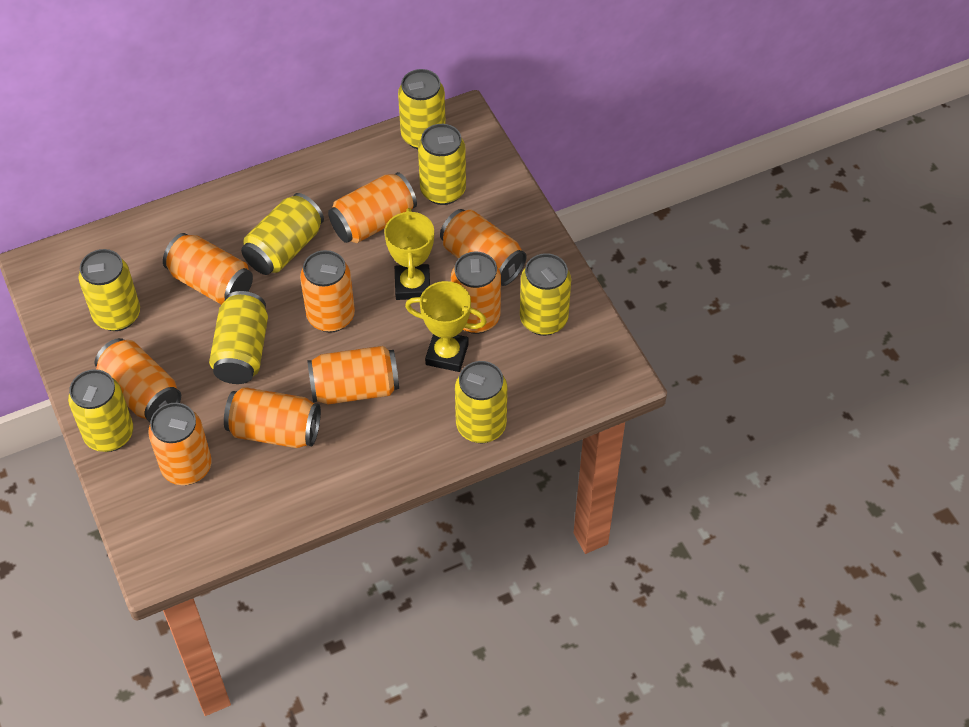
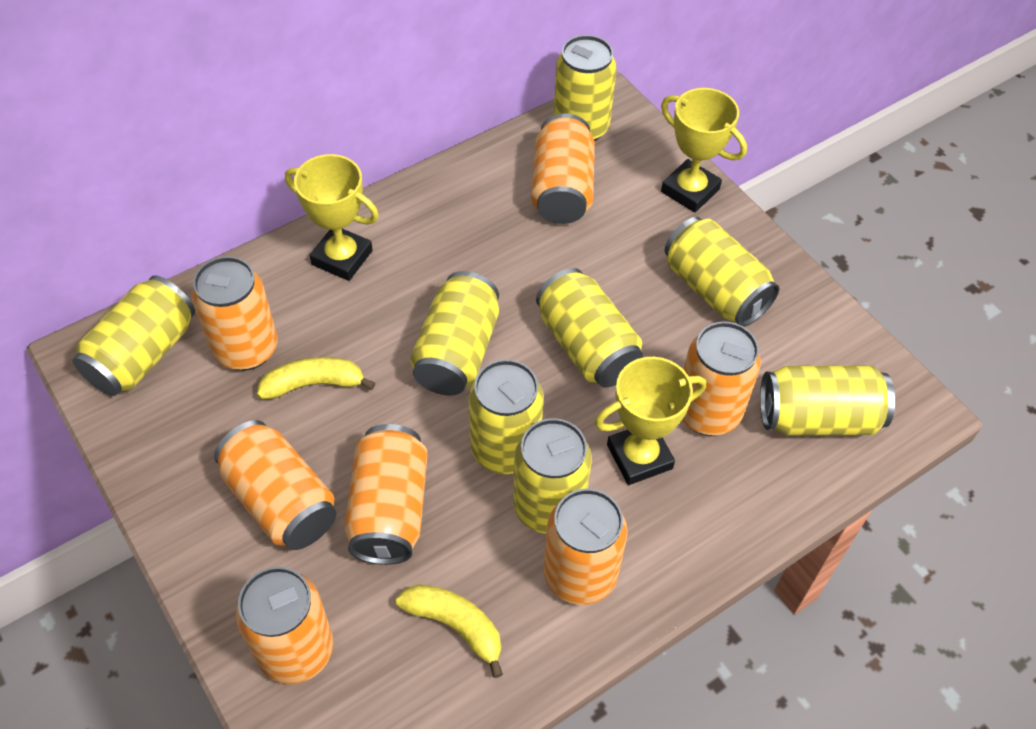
orange can: [95,338,181,422] [148,403,212,485] [163,233,253,305] [224,387,321,448] [300,250,355,333] [307,346,399,404] [328,172,417,243] [440,209,527,286] [451,252,501,334] = 9 -> [192,256,278,371] [214,420,336,550] [236,567,333,684] [344,424,428,565] [531,113,595,224] [543,489,628,605] [682,322,761,436] = 7
yellow banana: none = 0 -> [257,357,375,399] [396,584,503,678] = 2
yellow trophy: [384,208,434,300] [405,281,487,372] = 2 -> [285,154,379,281] [594,357,706,485] [661,88,747,213] = 3

